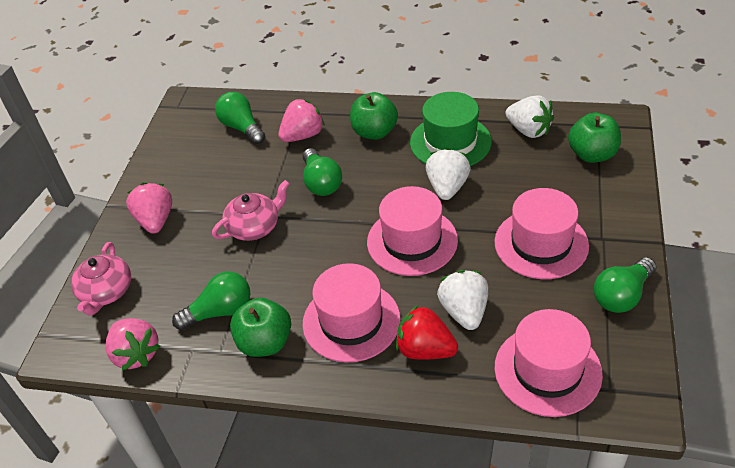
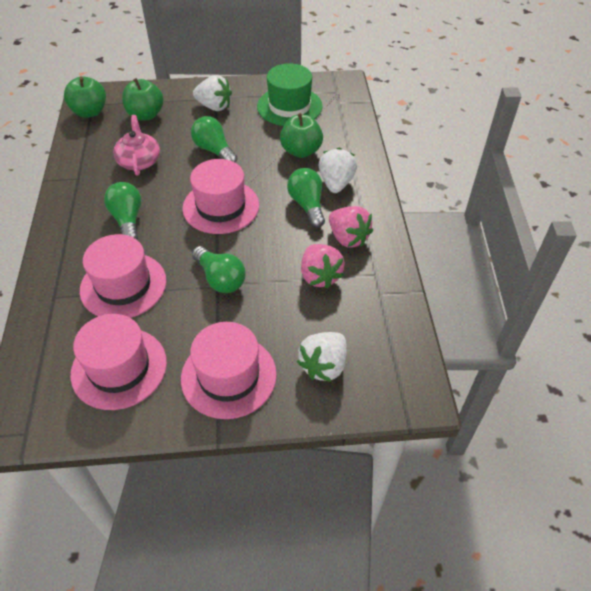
pink strawberry: [106,318,160,370] [126,182,172,234] [279,99,325,142] = 3 -> [301,244,345,289] [329,206,373,247] = 2
pink teapot: [71,242,131,316] [212,180,290,241] = 2 -> [113,115,160,176] = 1
red strawberry: [396,305,458,360] = 1 -> none = 0

